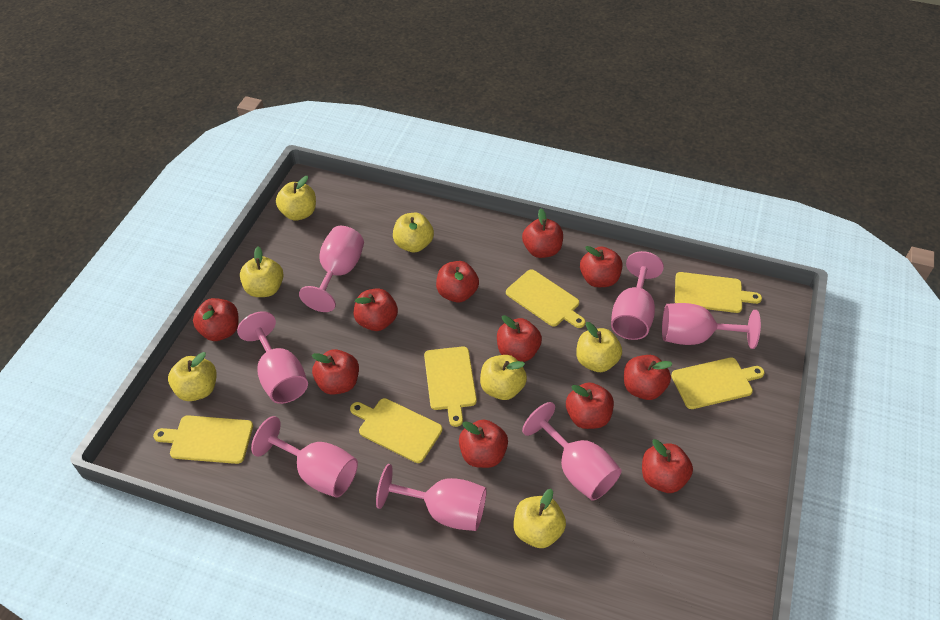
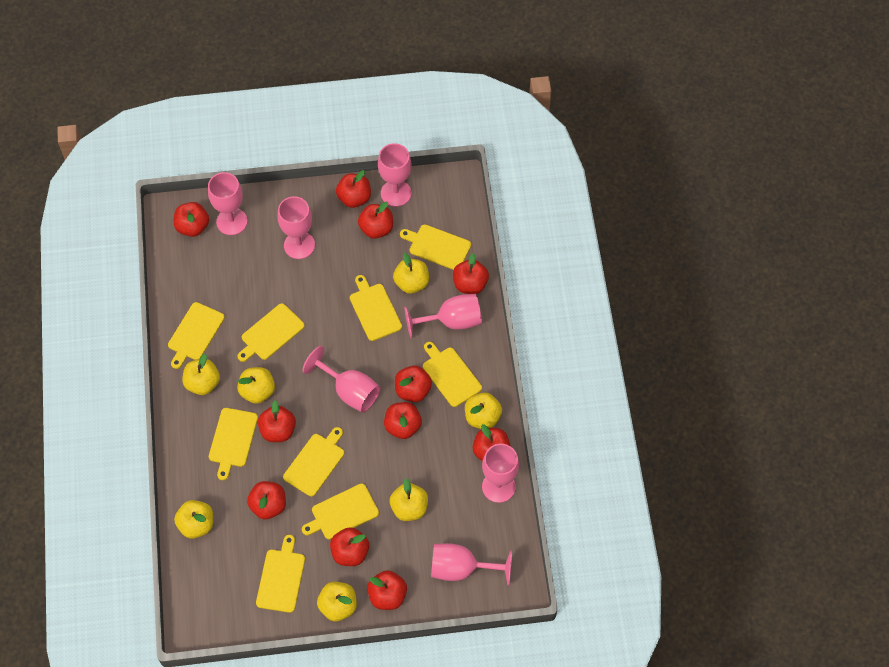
yellow cutting board: [153,415,253,464] [350,398,443,463] [424,346,477,427] [506,269,586,328] [671,357,765,409] [675,272,762,313] = 6 -> [168,302,225,369] [209,408,258,480] [237,303,305,362] [256,535,305,613] [283,427,344,497] [302,484,379,539] [350,275,402,341] [400,224,471,270] [423,342,482,407] = 9

